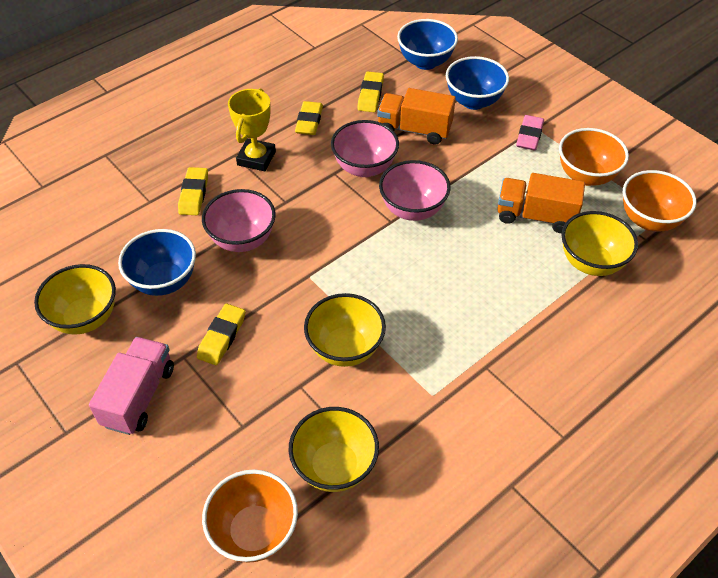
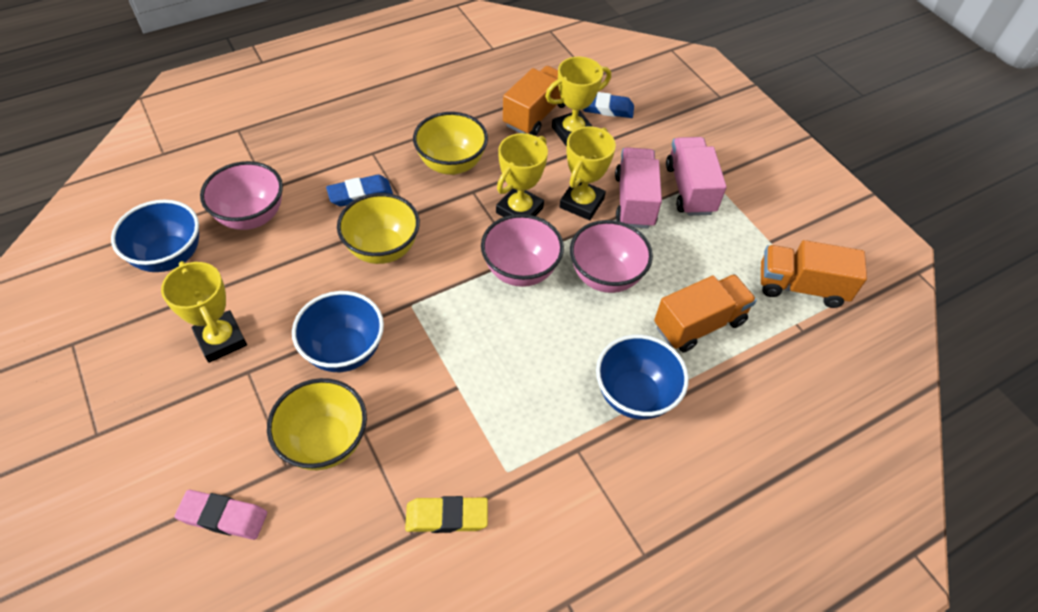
blue eraser: none = 0 -> [326,175,393,207] [583,92,634,118] = 2
orange bowl: [202,469,298,563] [559,128,629,186] [623,170,697,231] = 3 -> none = 0
orange truck: [377,88,456,145] [497,173,585,233] = 2 -> [503,66,566,136] [654,274,757,352] [761,240,867,308] = 3
pink truck: [89,337,174,435] = 1 -> [615,147,662,229] [666,137,727,216] = 2
yellow bowl: [34,264,116,335] [289,407,379,492] [304,293,386,367] [561,211,638,276] = 4 -> [267,378,367,470] [337,193,420,264] [413,112,488,175] = 3
yellow eraser: [178,167,208,215] [197,304,245,365] [295,101,323,135] [357,71,384,112] = 4 -> [405,496,488,533] = 1
yellow trophy: [228,88,276,171] = 1 -> [161,261,247,363] [496,133,548,217] [545,57,611,147] [560,126,616,220] = 4

